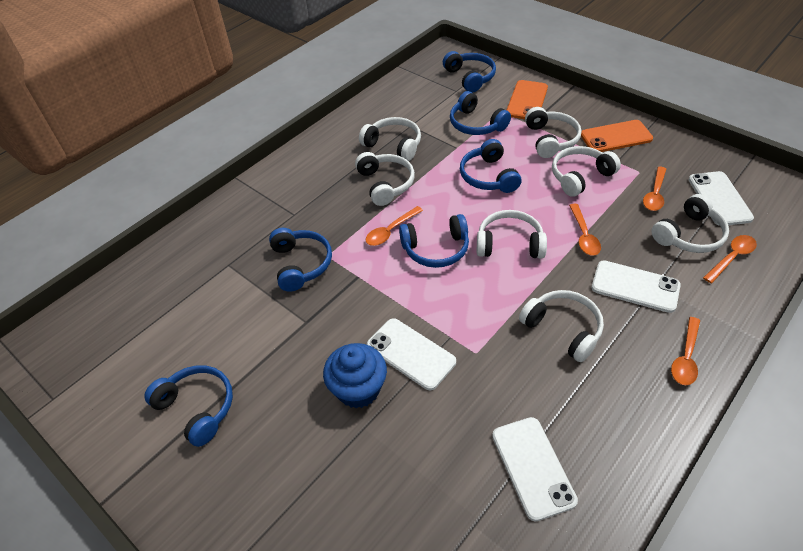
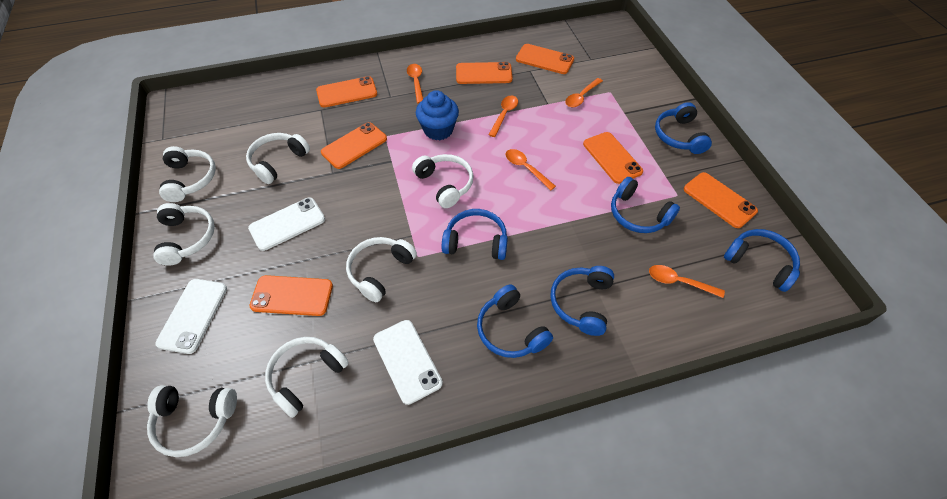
orange phone: [507,80,548,119] [581,120,653,152] = 2 -> [249,275,333,316] [316,76,377,107] [321,122,387,169] [456,62,513,84] [516,44,574,74] [583,132,643,184] [684,172,758,228] = 7
white phone: [367,318,456,390] [492,417,578,521] [591,260,681,313] [689,171,754,226] = 4 -> [155,279,227,354] [248,197,325,251] [373,320,443,405] = 3

